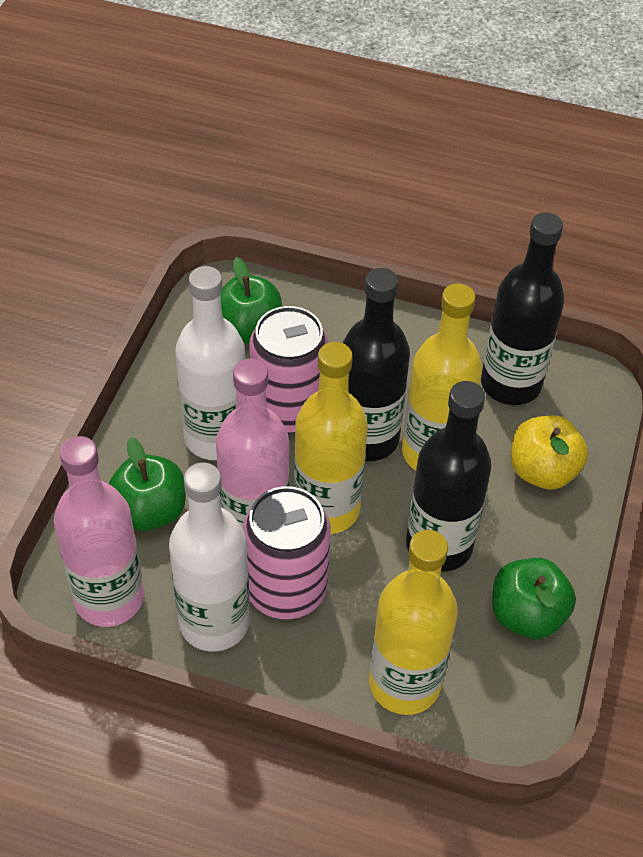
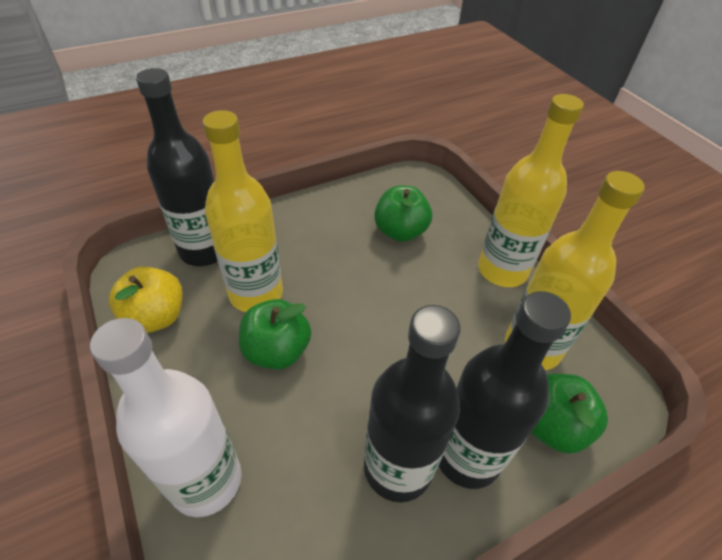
pink bottle: [54,436,144,627] [216,359,290,528] = 2 -> none = 0
pink can: [243,486,331,619] [249,306,329,434] = 2 -> none = 0
white bottle: [169,462,250,652] [175,266,245,460] = 2 -> [90,318,242,517] = 1

